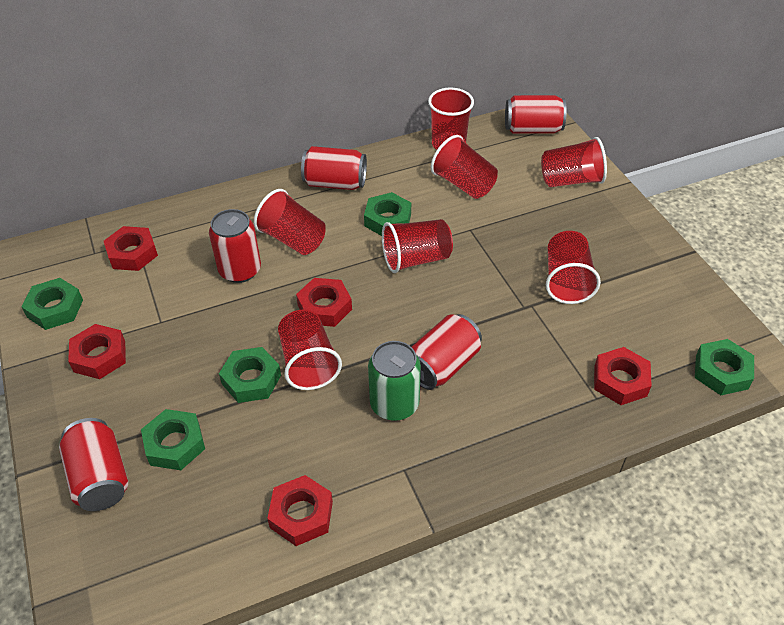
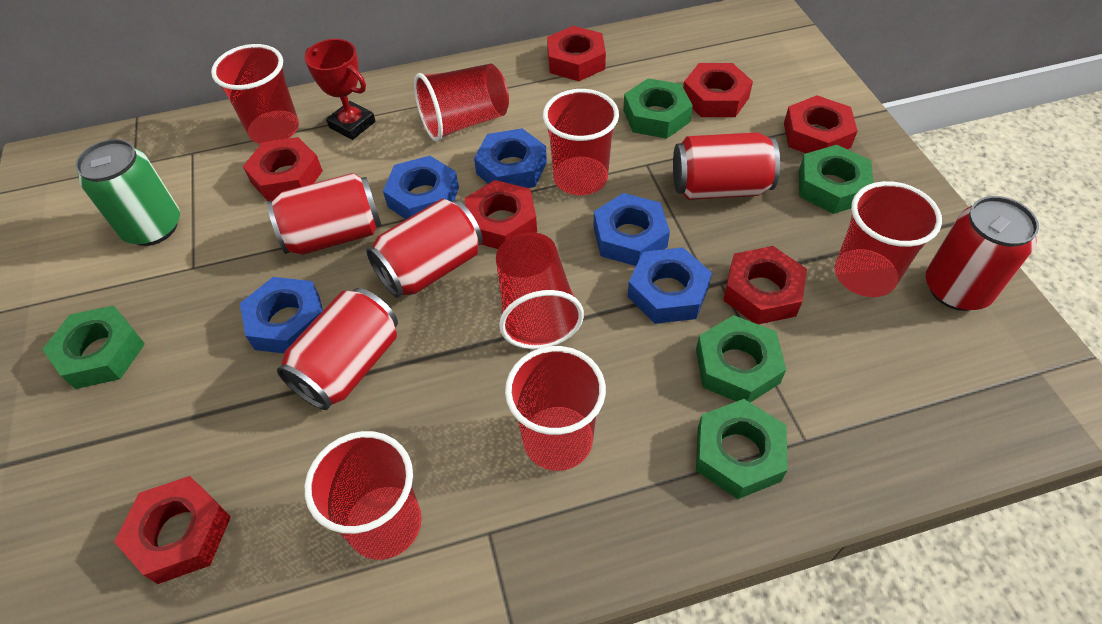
blue nut: none = 0 -> [240,277,323,353] [383,156,459,219] [474,128,547,188] [594,193,670,266] [627,247,712,324] = 5
red nut: [68,324,126,379] [104,226,158,271] [267,475,333,546] [296,278,352,327] [594,347,652,405] = 5 -> [114,476,231,584] [243,137,323,201] [464,180,537,249] [547,26,606,81] [683,63,753,117] [723,246,807,324] [784,95,858,153] = 7
red trophy: none = 0 -> [305,39,376,140] = 1

